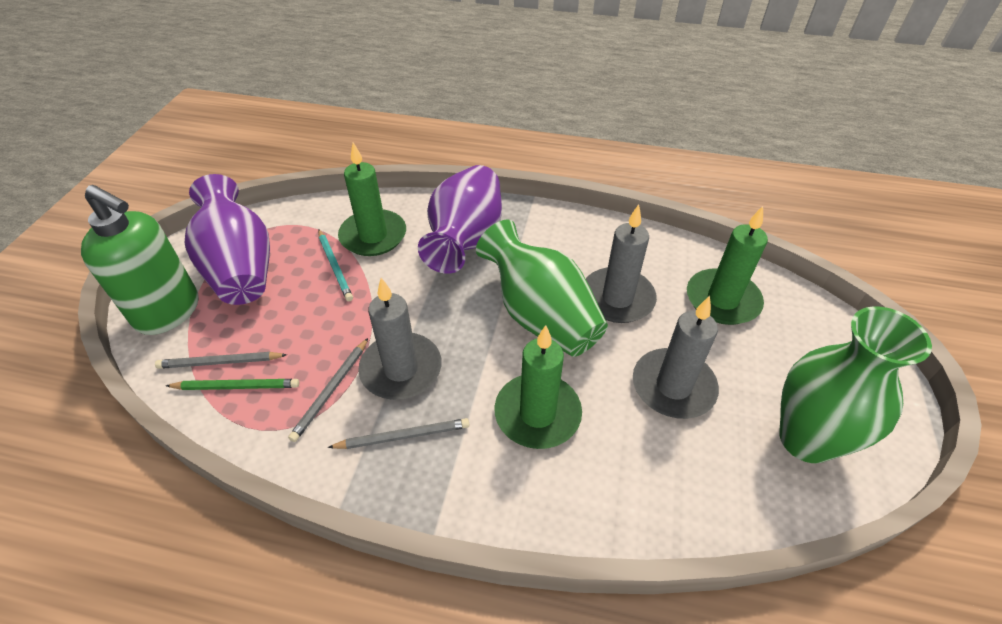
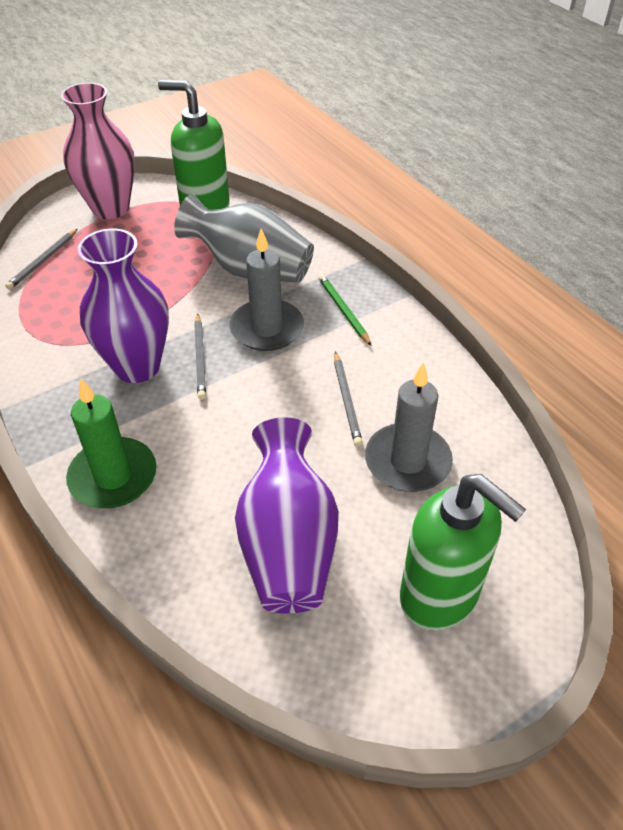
green candle: [338,143,406,256] [494,325,582,449] [687,206,768,325] = 3 -> [66,379,157,508] = 1
green soap dispenser: [81,185,198,335] = 1 -> [158,80,230,210] [400,474,526,631] = 2
green vase: [476,219,608,357] [779,306,932,463] = 2 -> none = 0
grey candle: [358,278,442,400] [586,204,657,323] [633,296,719,419] = 3 -> [229,229,304,351] [365,362,453,492] = 2
grey vase: none = 0 -> [174,194,314,283] = 1
pink vase: none = 0 -> [61,82,135,219] = 1
turquoise pencil: [318,230,353,302] = 1 -> none = 0

